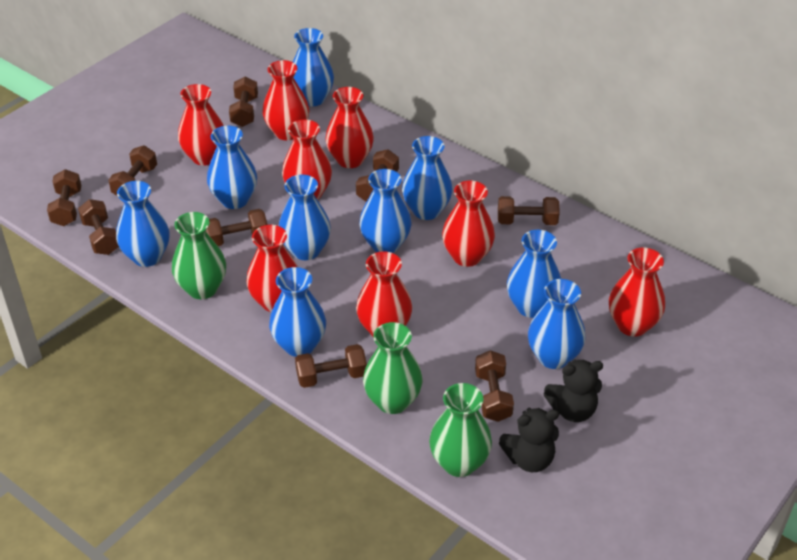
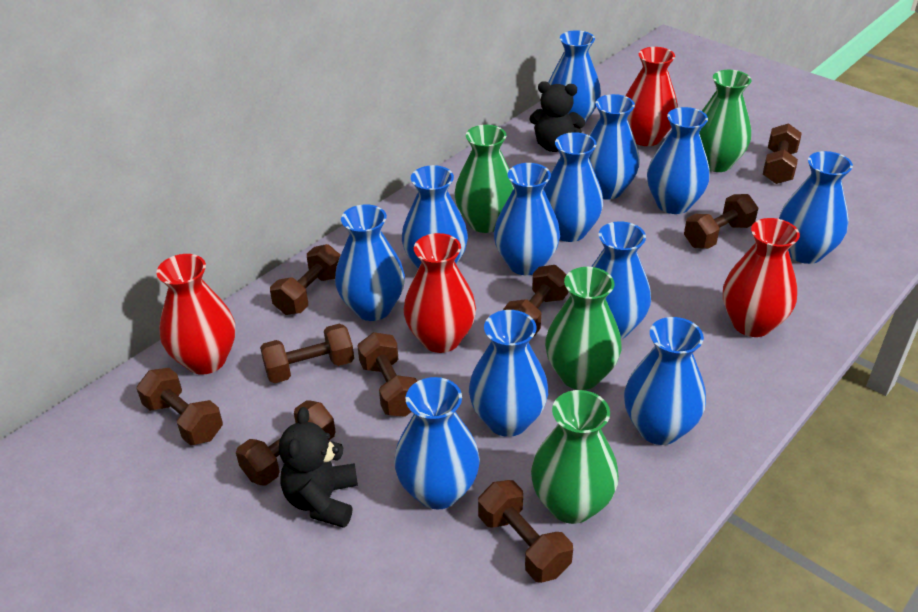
blue vase: [116,181,169,267] [207,126,257,209] [269,267,326,357] [279,175,331,260] [293,28,334,106] [359,169,411,253] [402,136,453,220] [507,230,561,318] [528,279,585,369] = 9 -> [335,204,405,321] [394,377,480,510] [402,165,468,269] [469,310,548,437] [494,163,560,275] [544,132,603,242] [548,30,601,123] [589,94,640,200] [591,221,651,339] [624,317,706,445] [647,107,710,214] [779,151,853,264] = 12
green vase: [172,212,226,299] [363,322,422,414] [429,383,492,477] = 3 -> [455,125,514,233] [531,390,619,524] [545,267,621,390] [699,70,751,172] = 4
red vase: [178,84,224,166] [246,225,298,312] [262,60,309,140] [282,119,332,200] [325,87,374,168] [356,251,412,336] [442,181,495,267] [609,247,665,337] = 8 -> [156,254,235,375] [404,233,476,353] [626,47,678,146] [723,218,800,337] = 4

